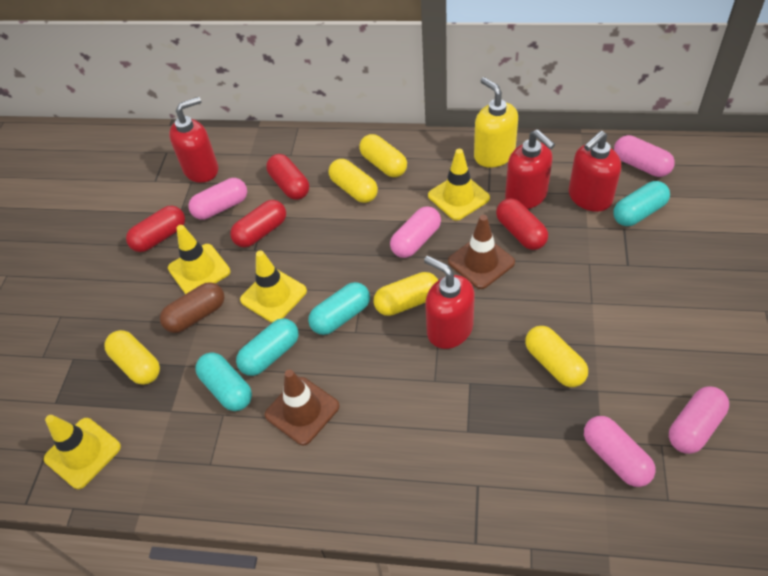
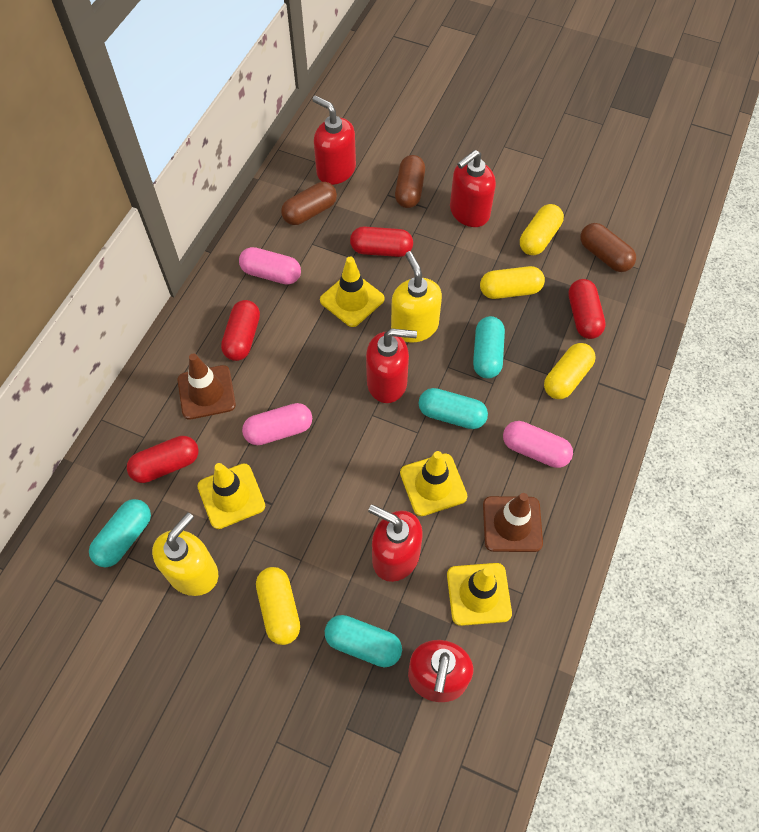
brown capsule: [160,282,224,333] = 1 -> [281,182,337,225] [395,155,425,208] [580,223,636,272] = 3
pink capsule: [189,178,247,220] [390,206,441,258] [584,416,655,487] [614,135,675,177] [669,386,729,454] = 5 -> [239,247,301,285] [242,403,312,445] [503,421,573,468] = 3
red soap dispenser: [169,97,218,183] [424,256,475,349] [505,130,555,209] [569,131,621,212] = 4 -> [312,95,356,185] [366,329,417,403] [368,504,423,582] [408,640,473,702] [450,150,496,227] = 5
yellow capsule: [104,330,160,385] [329,159,378,203] [359,134,407,177] [373,272,438,316] [525,326,588,387] = 5 -> [256,567,300,645] [480,266,545,299] [520,204,564,255] [544,343,596,399] = 4
yellow soap dispenser: [474,77,518,168] = 1 -> [152,512,218,596] [391,251,442,343] = 2

